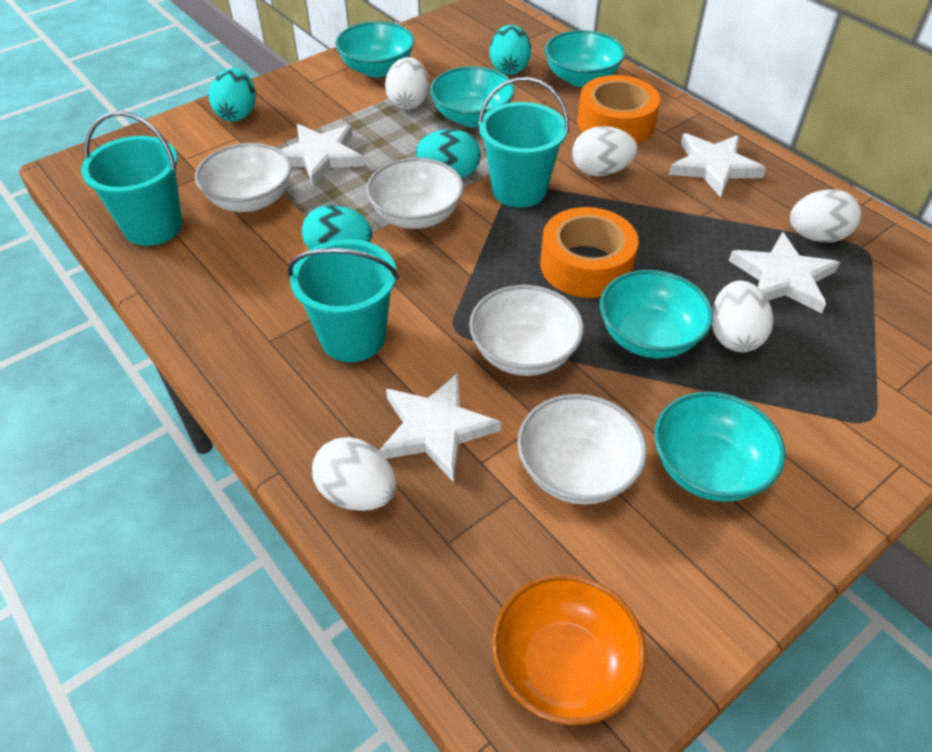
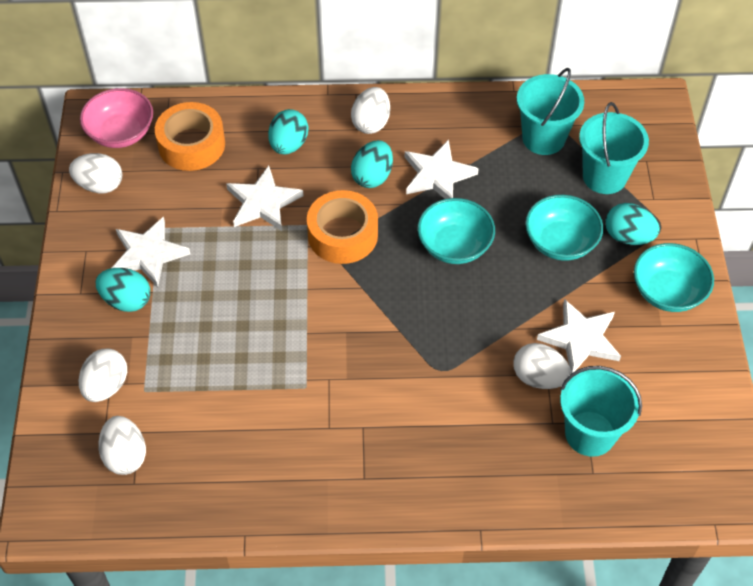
orange bowl: [492,574,646,725] = 1 -> none = 0
pink bowl: none = 0 -> [80,88,153,148] = 1
turquoise bowl: [335,21,415,77] [430,66,515,127] [544,30,625,87] [600,270,713,358] [654,392,786,502] = 5 -> [417,198,495,264] [525,195,603,261] [634,243,714,312] = 3
white bowl: [195,143,292,212] [366,158,463,229] [469,285,584,376] [517,394,647,504] = 4 -> none = 0

